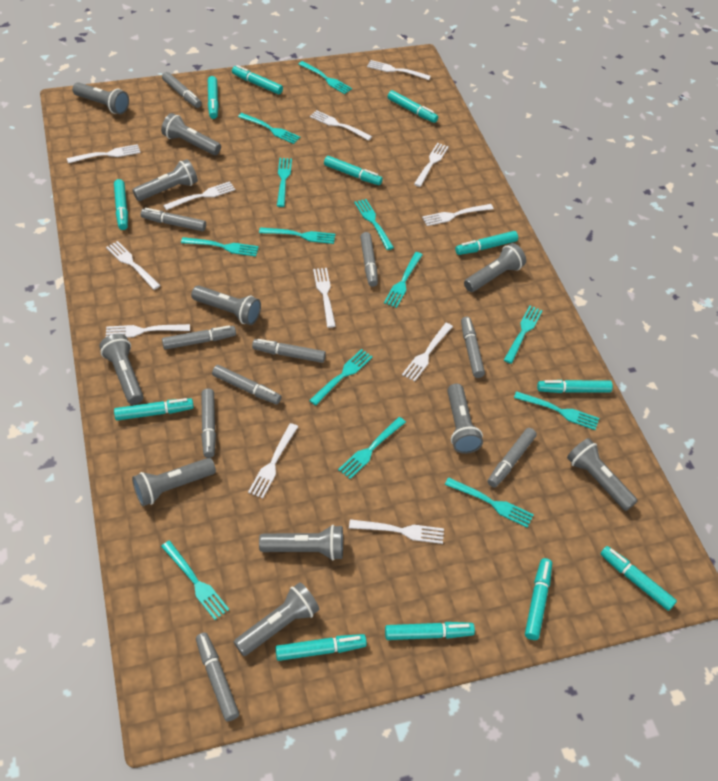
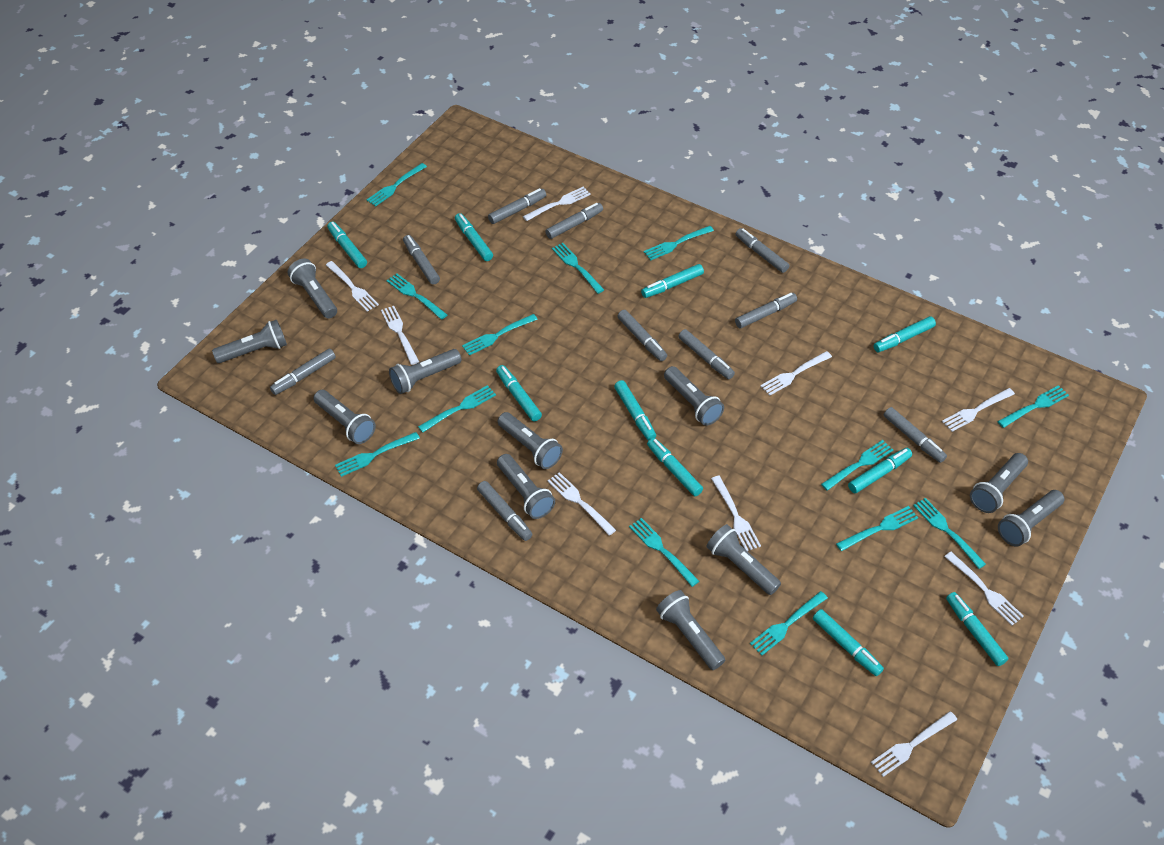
turquoise marker: [114,179,128,230] [114,398,194,421] [208,76,219,119] [232,65,283,94] [275,634,367,661] [324,156,383,185] [385,622,475,640] [388,90,438,123] [455,231,518,255] [525,558,552,640] [537,380,613,393] [601,546,677,611] = 12 -> [327,222,367,268] [455,213,493,261] [496,365,542,421] [614,380,656,441] [641,264,704,298] [647,438,703,496] [813,609,884,676] [848,448,912,493] [874,316,936,352] [946,592,1009,666] = 10
white fork: [67,144,140,163] [106,241,160,290] [106,324,190,338] [163,181,235,210] [248,423,298,498] [310,110,372,141] [313,268,336,328] [349,519,444,544] [367,60,431,80] [402,323,453,382] [414,143,449,187] [422,204,494,226] = 12 -> [326,261,379,312] [381,306,419,365] [523,187,591,221] [547,472,616,536] [711,476,761,551] [760,351,832,396] [871,711,957,777] [942,388,1015,432] [944,552,1024,625] = 9

